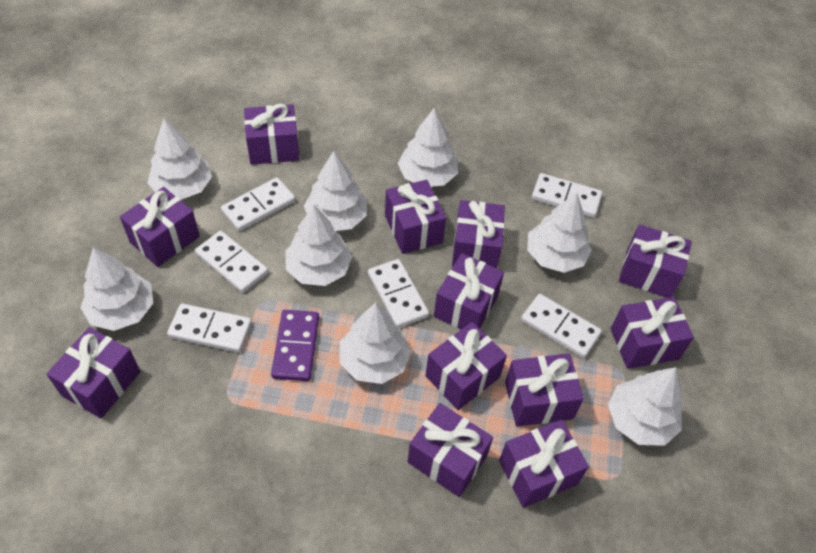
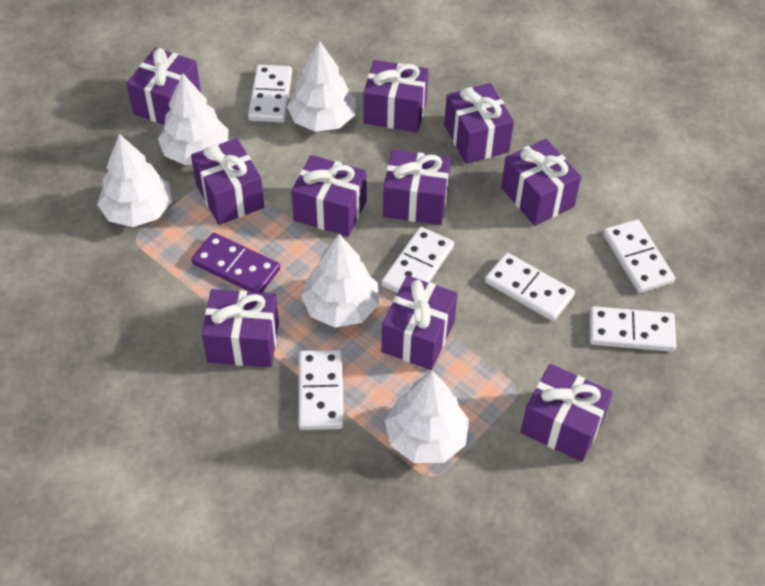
purple gift: [47,327,141,418] [120,187,200,267] [244,104,300,165] [385,180,446,254] [408,403,493,497] [425,322,507,410] [434,253,504,330] [452,200,505,268] [499,420,589,508] [505,353,584,427] [610,297,694,369] [619,225,692,298] = 12 -> [127,48,201,125] [191,138,264,225] [202,289,279,367] [291,155,367,237] [363,60,429,132] [381,275,458,370] [383,150,451,225] [444,83,514,164] [501,139,581,226] [520,364,613,462] = 10
white tree: [80,247,153,331] [147,119,212,200] [285,205,352,286] [304,151,367,231] [340,303,411,384] [398,108,458,187] [527,192,592,273] [608,367,683,446] = 8 -> [97,134,172,227] [158,74,229,165] [287,41,355,132] [301,234,379,328] [385,371,469,463] = 5

